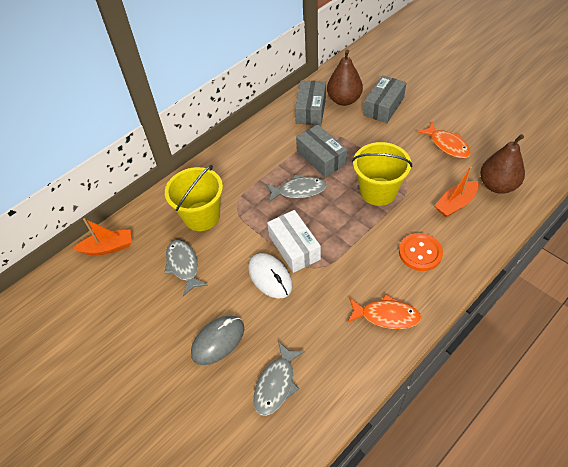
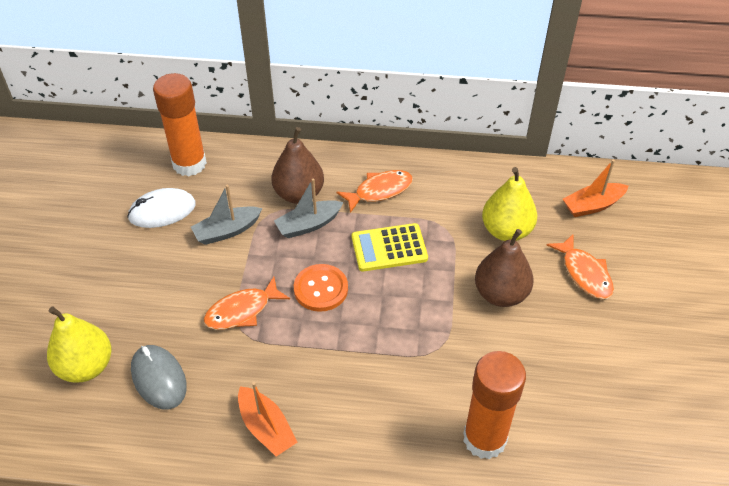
grey boat: none = 0 -> [191,185,262,245] [274,178,343,238] = 2
grey box: [295,80,326,125] [296,125,347,177] [363,75,406,123] = 3 -> none = 0
grey fish: [164,240,208,296] [253,341,305,416] [266,175,327,202] = 3 -> none = 0
orange fish: [347,294,421,329] [417,122,471,158] = 2 -> [203,277,290,330] [337,170,413,213] [547,234,614,299] = 3
orange glue stick: none = 0 -> [153,73,207,176] [463,351,526,460] = 2
white box: [267,210,321,273] = 1 -> none = 0
yellow bucket: [165,165,223,231] [352,142,412,206] = 2 -> none = 0
yellow calculator: none = 0 -> [352,223,428,272] = 1
yellow pear: none = 0 -> [47,306,111,383] [482,167,537,241] = 2

